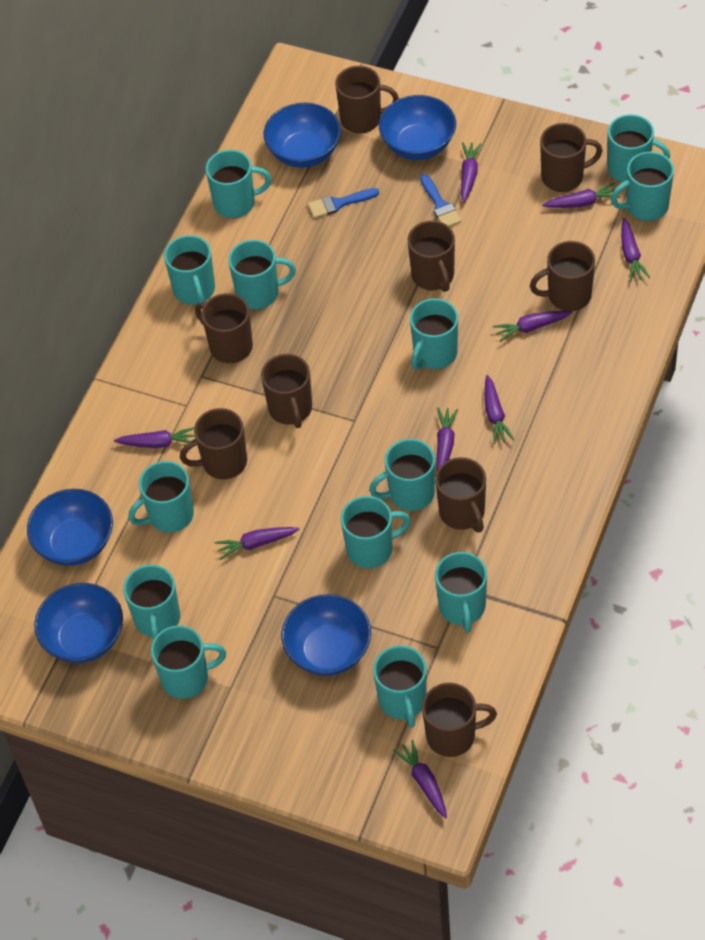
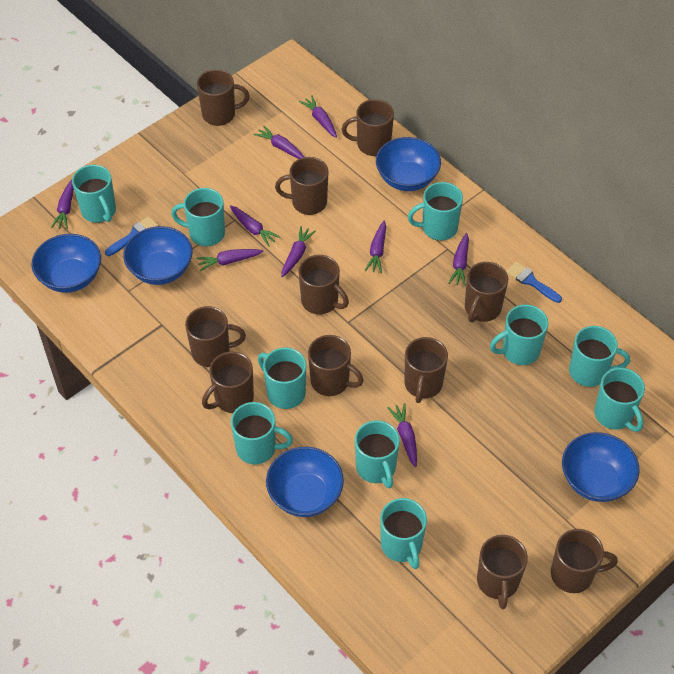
brown mug: [180,408,247,479] [195,293,253,363] [261,354,312,428] [335,66,399,134] [408,221,455,292] [422,683,497,757] [435,457,486,532] [530,241,595,311] [540,123,603,192] = 9 -> [185,306,246,367] [197,69,249,126] [202,352,254,413] [275,157,328,215] [298,255,349,314] [308,335,364,396] [342,99,394,156] [404,337,448,403] [465,262,508,323] [477,535,528,609] [551,529,618,593] = 11
turquoise mug: [123,565,180,640] [128,461,194,533] [151,625,226,699] [164,235,215,305] [206,150,271,218] [228,240,296,309] [341,496,411,568] [369,439,435,511] [373,645,427,728] [410,298,458,370] [435,552,487,633] [608,114,670,182] [611,151,674,221] = 13 -> [72,165,116,223] [171,188,225,246] [231,402,293,465] [258,347,306,409] [355,421,400,489] [380,498,427,569] [408,182,463,241] [490,305,548,365] [569,326,630,387] [594,368,645,432] = 10

